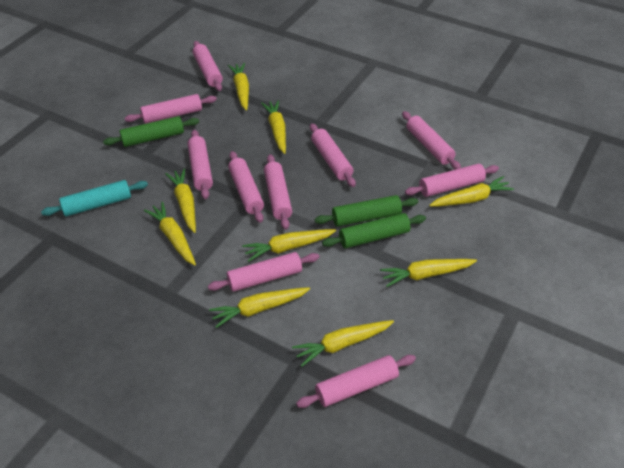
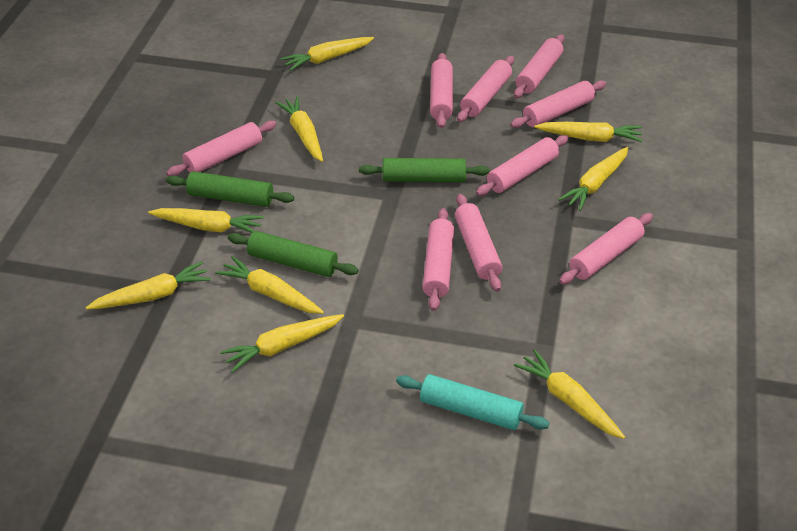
pink rolling pin: [125,94,217,124] [188,130,213,199] [193,41,223,91] [208,252,320,292] [228,151,264,223] [264,154,292,230] [296,355,416,408] [310,123,356,187] [402,111,461,170] [405,164,499,197] = 10 -> [166,121,277,177] [422,208,454,311] [430,53,453,128] [455,194,502,292] [457,56,514,122] [476,135,569,196] [510,80,606,128] [514,34,565,98] [559,213,653,285] = 9

